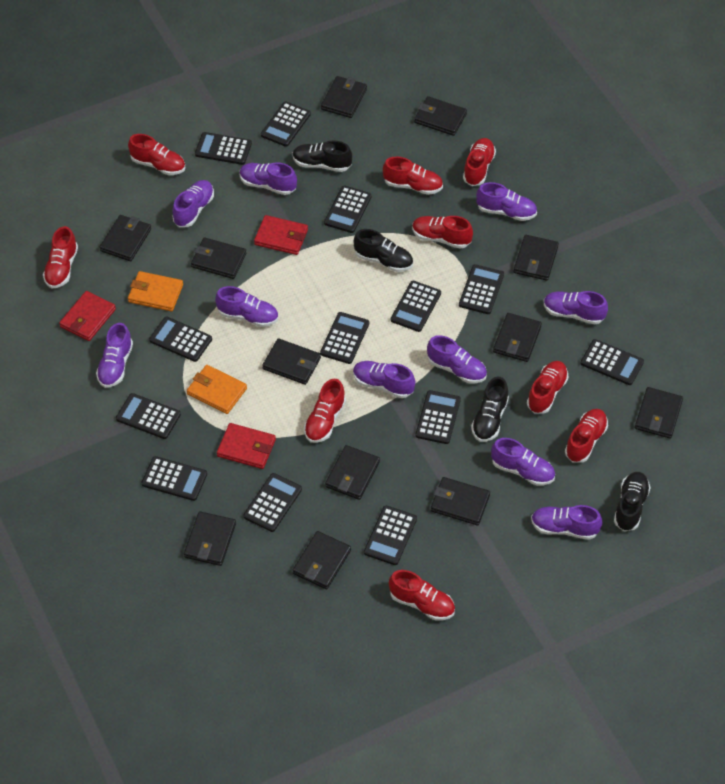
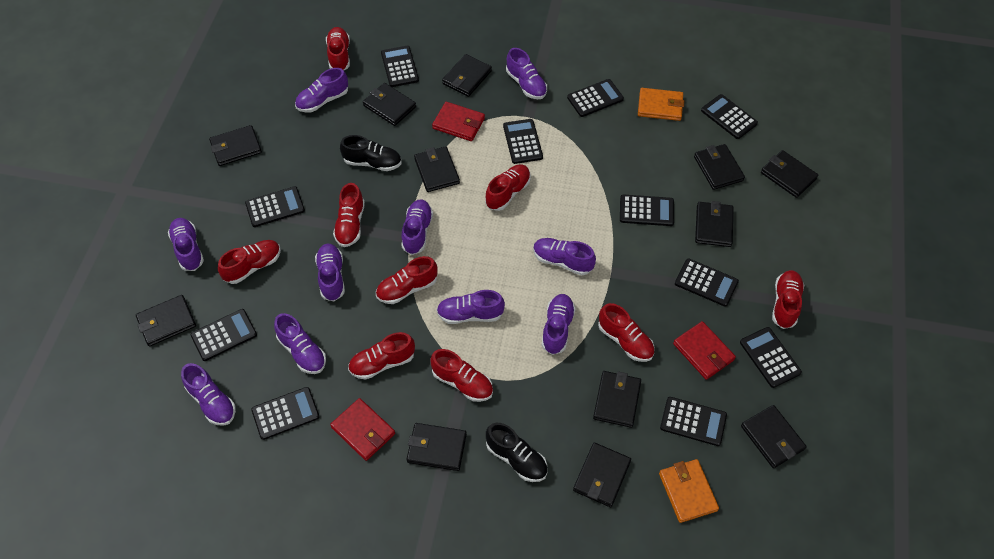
black calculator: [116,393,181,439] [141,456,207,501] [149,317,212,362] [195,132,252,165] [243,473,302,532] [261,102,311,147] [320,312,369,364] [324,185,372,233] [364,506,417,565] [391,281,441,332] [415,390,461,444] [459,264,504,314] [580,339,644,385] = 13 -> [191,309,257,361] [245,186,305,227] [251,387,320,440] [381,46,419,87] [503,119,543,164] [567,79,624,117] [620,194,674,226] [660,397,727,446] [675,258,739,307] [701,94,758,139] [740,327,802,388] = 11
black shoe: [293,140,352,172] [354,229,413,272] [471,377,509,442] [614,472,651,531] = 4 -> [340,135,402,171] [486,423,547,482] = 2

